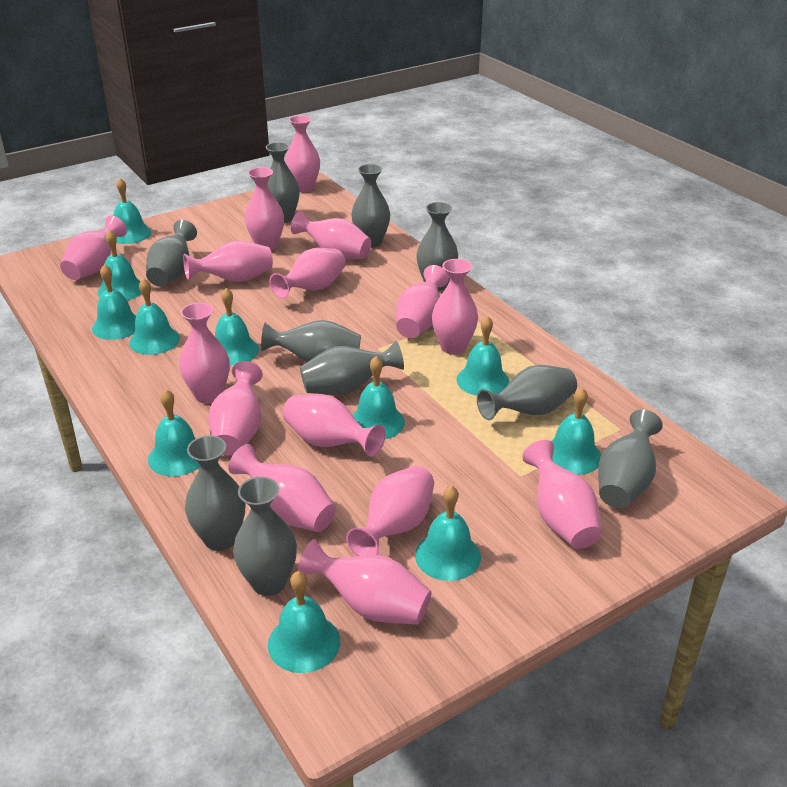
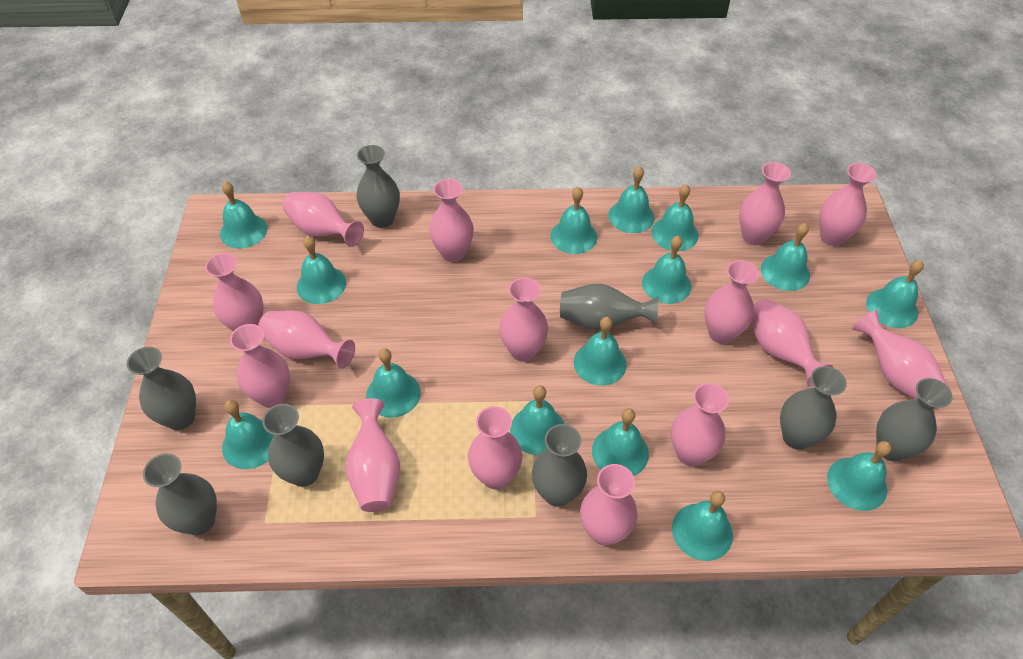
grey vase: [146,220,197,287] [185,435,245,551] [233,477,297,596] [261,320,361,362] [266,142,300,223] [300,341,404,395] [351,164,390,248] [416,202,458,291] [477,365,577,420] [598,409,663,508] = 10 -> [127,347,196,430] [143,453,217,535] [262,404,324,487] [357,145,400,228] [532,424,587,507] [560,284,659,330] [780,366,847,450] [876,378,953,461] = 8
turquoise bell: [92,264,136,340] [98,230,142,301] [113,178,152,244] [129,278,180,355] [148,389,200,476] [215,288,259,365] [268,571,340,673] [353,356,405,439] [415,485,481,581] [457,316,509,396] [551,388,601,475] = 11 -> [220,181,267,248] [222,400,274,469] [297,236,346,304] [366,348,421,418] [510,386,564,455] [551,187,597,254] [574,317,627,386] [592,408,649,476] [608,166,655,233] [642,236,691,304] [651,184,698,251] [672,491,733,561] [761,223,810,291] [827,441,891,511] [866,260,924,328] = 15

